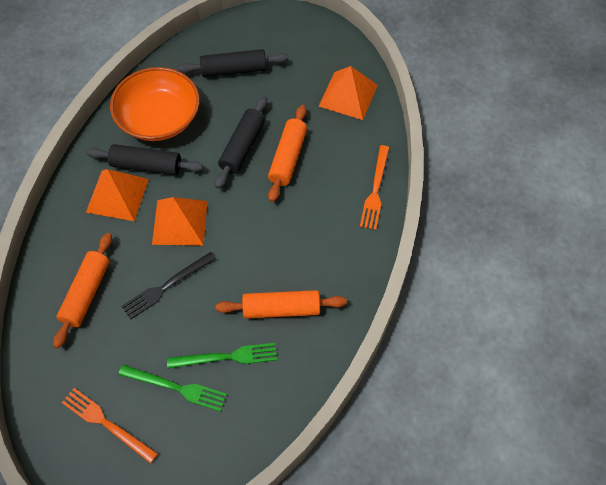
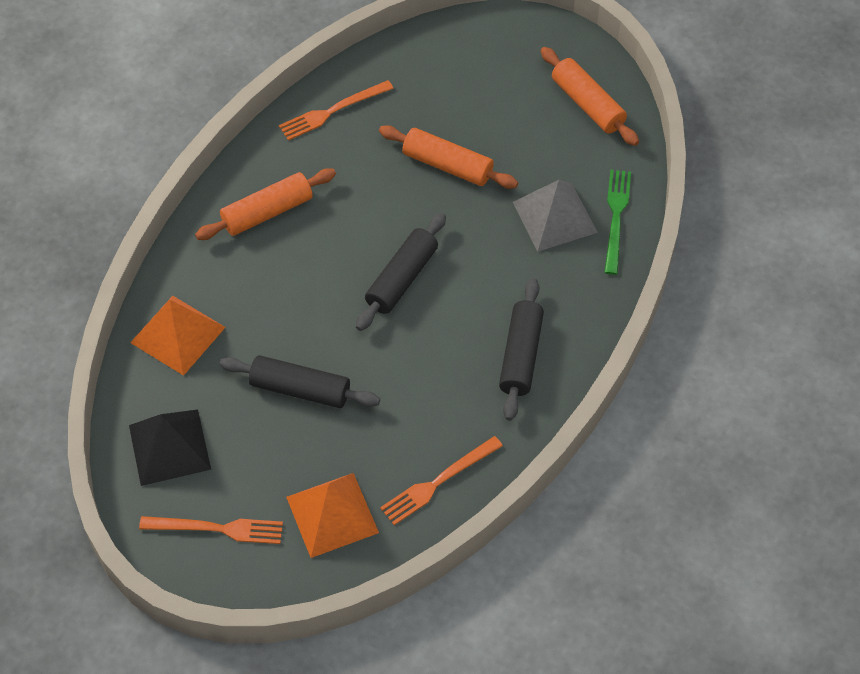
black fork: [121,252,216,320] = 1 -> none = 0
black pyramid: none = 0 -> [129,410,211,486] = 1
green fork: [118,365,227,412] [167,343,277,368] = 2 -> [604,170,631,275] = 1
grey pyramid: none = 0 -> [513,180,598,252] = 1
orange bowl: [110,67,200,141] = 1 -> none = 0
orange fork: [62,388,158,464] [360,145,390,230] = 2 -> [139,516,283,544] [279,80,394,140] [380,436,503,525] = 3
orange pyramid: [86,169,149,221] [152,197,208,246] [319,66,378,120] = 3 -> [130,296,226,376] [286,473,379,558] = 2

